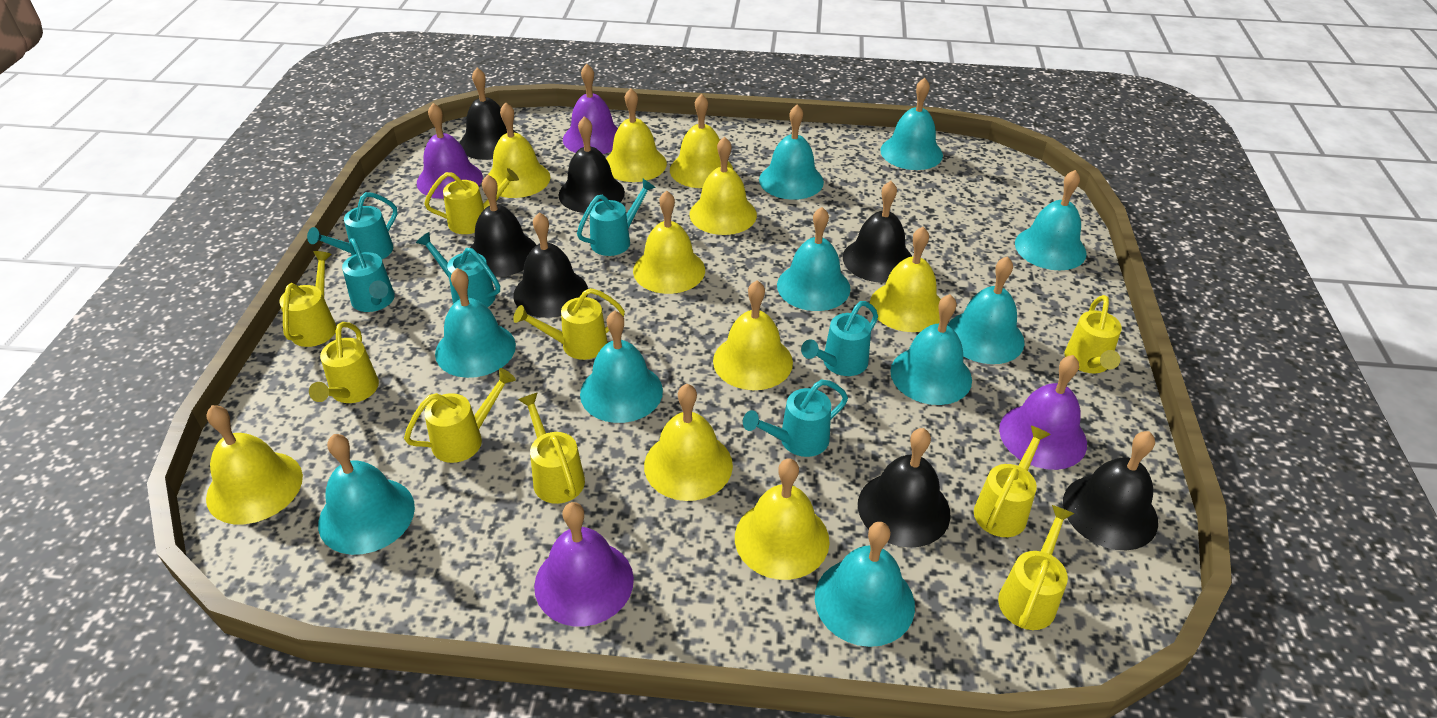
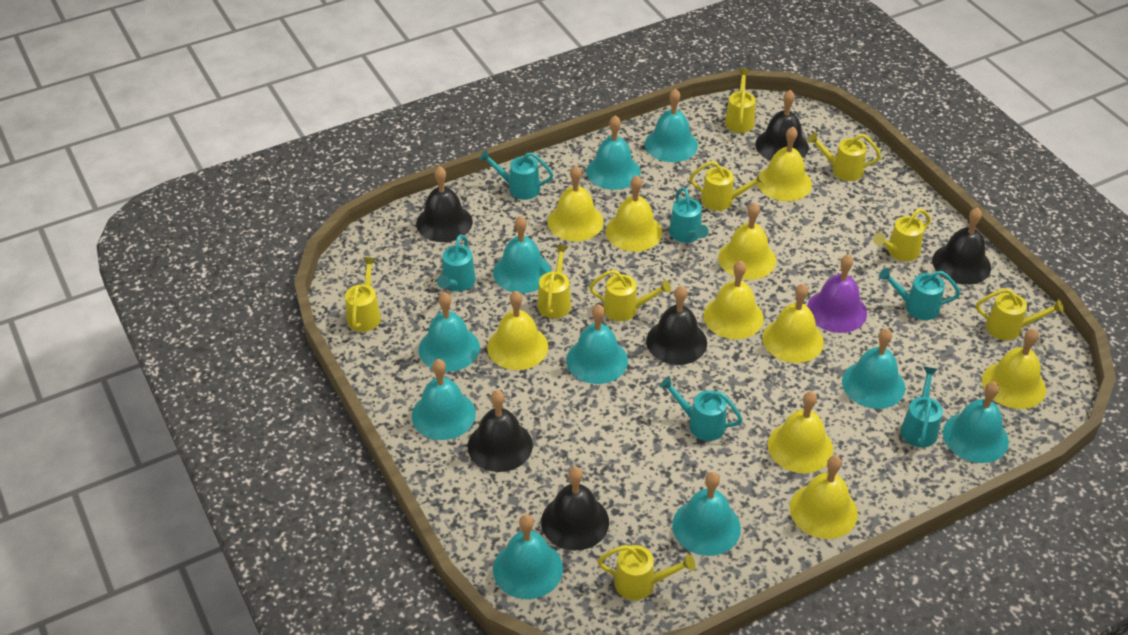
black bell: [460,68,517,160] [470,174,536,277] [513,212,588,318] [559,116,625,213] [843,181,912,283] [858,428,951,548] [1063,431,1158,550] = 7 -> [416,166,472,242] [468,390,533,472] [541,467,609,551] [646,285,707,365] [755,90,809,161] [932,207,991,285] = 6
purple bell: [417,103,483,199] [534,502,634,627] [563,64,618,154] [999,355,1087,470] = 4 -> [807,254,867,333] = 1

